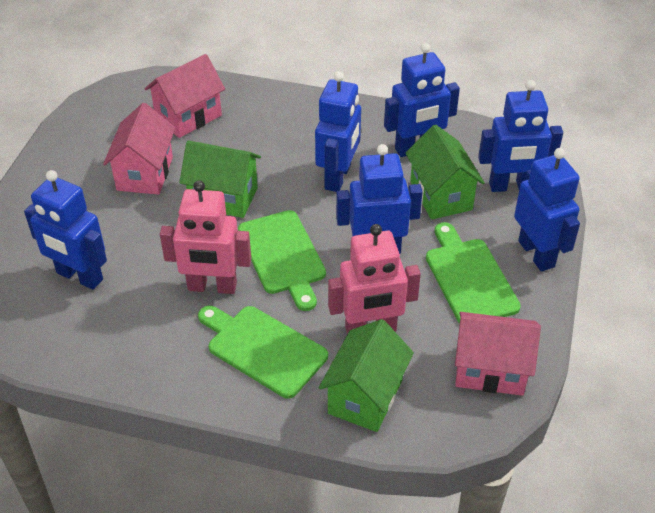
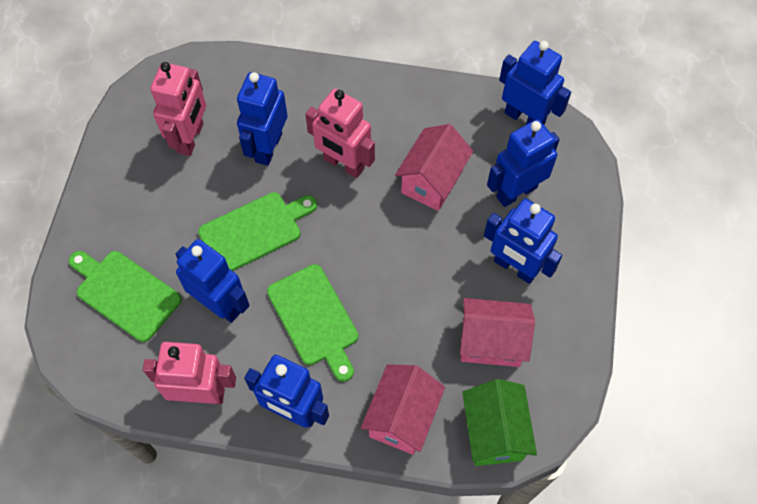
green house: [179,140,261,218] [319,319,414,432] [406,125,485,220] = 3 -> [462,379,537,466] = 1
pink robot: [160,180,251,294] [328,224,421,334] = 2 -> [143,342,236,404] [150,62,206,156] [305,89,375,178] = 3

